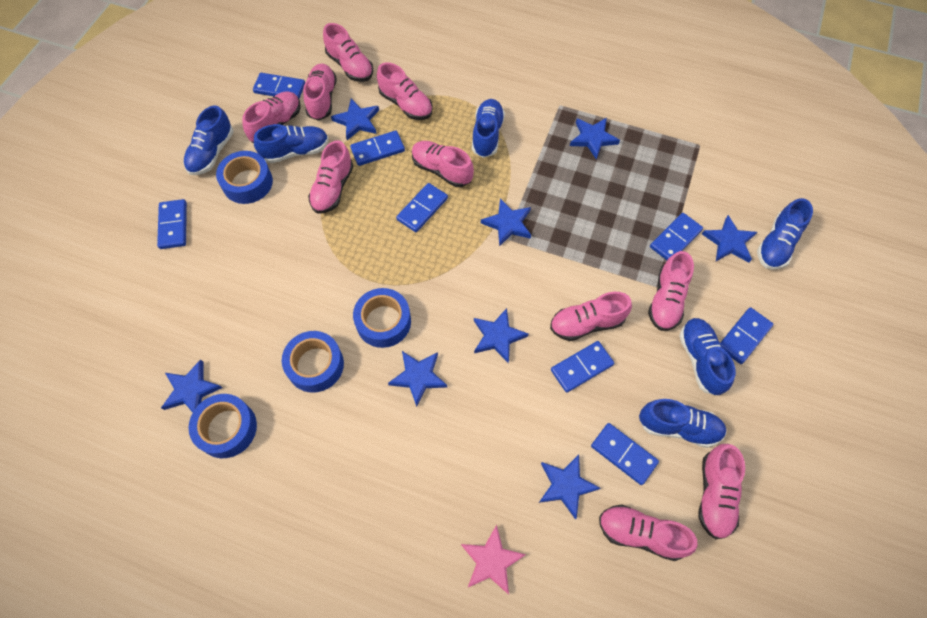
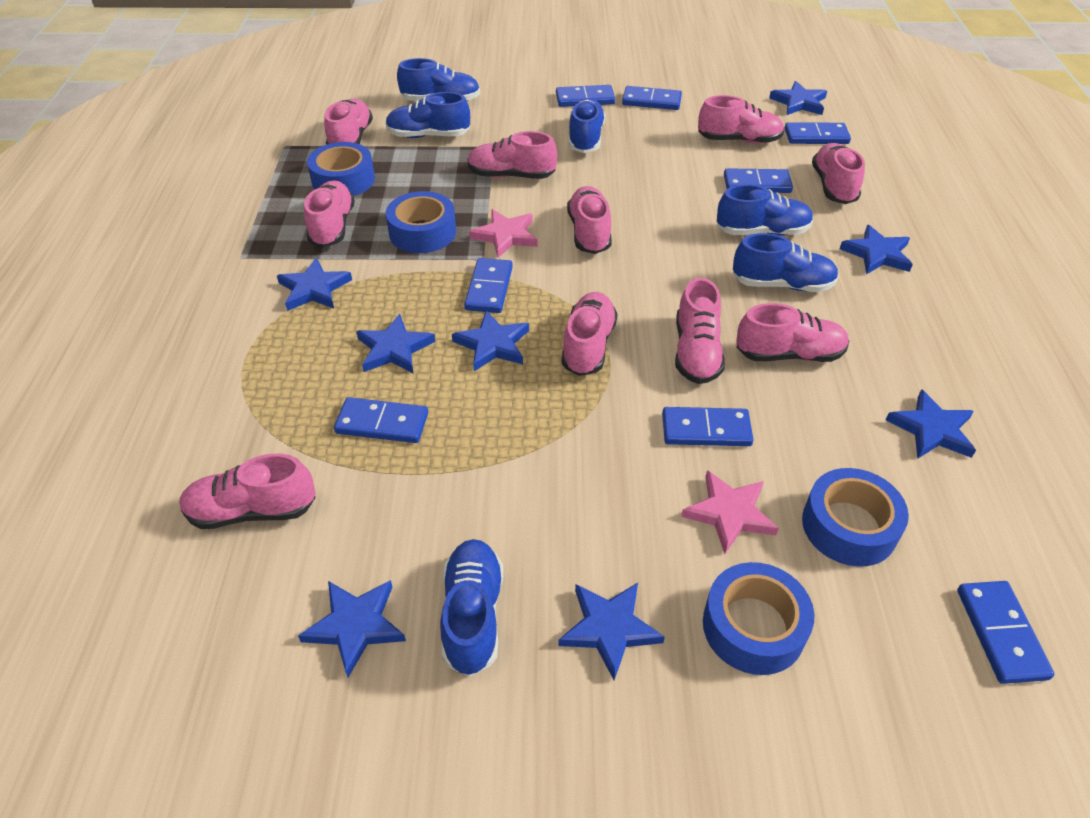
pink star: [461,525,526,595] = 1 -> [469,209,537,258] [681,470,779,554] = 2

